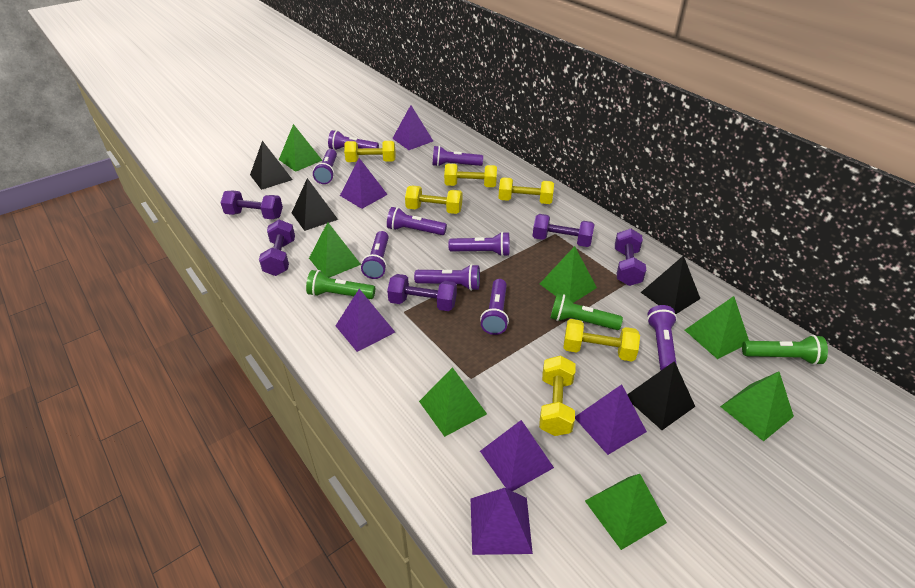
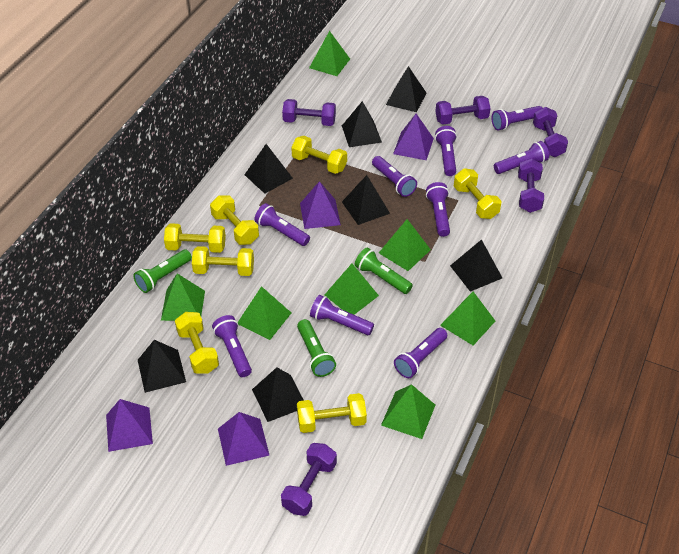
black pyramid: [250,141,293,190] [292,178,338,231] [627,361,695,430] [641,255,700,314] = 4 -> [138,340,186,393] [244,144,293,194] [252,367,304,422] [342,101,382,147] [342,175,390,225] [386,66,426,112] [450,239,502,292] = 7
purple pyramid: [336,289,395,352] [340,158,388,209] [392,105,433,150] [471,488,533,555] [480,420,554,491] [575,384,647,455] = 6 -> [106,399,153,452] [218,412,270,466] [300,181,341,229] [393,114,434,160] = 4
yellow dumbbell: [344,141,395,162] [405,186,462,214] [444,164,497,187] [499,177,554,204] [539,356,575,436] [563,319,640,361] = 6 -> [164,223,226,253] [175,312,219,374] [192,246,254,276] [210,195,259,245] [291,136,347,174] [297,393,367,433] [454,168,501,219] = 7

